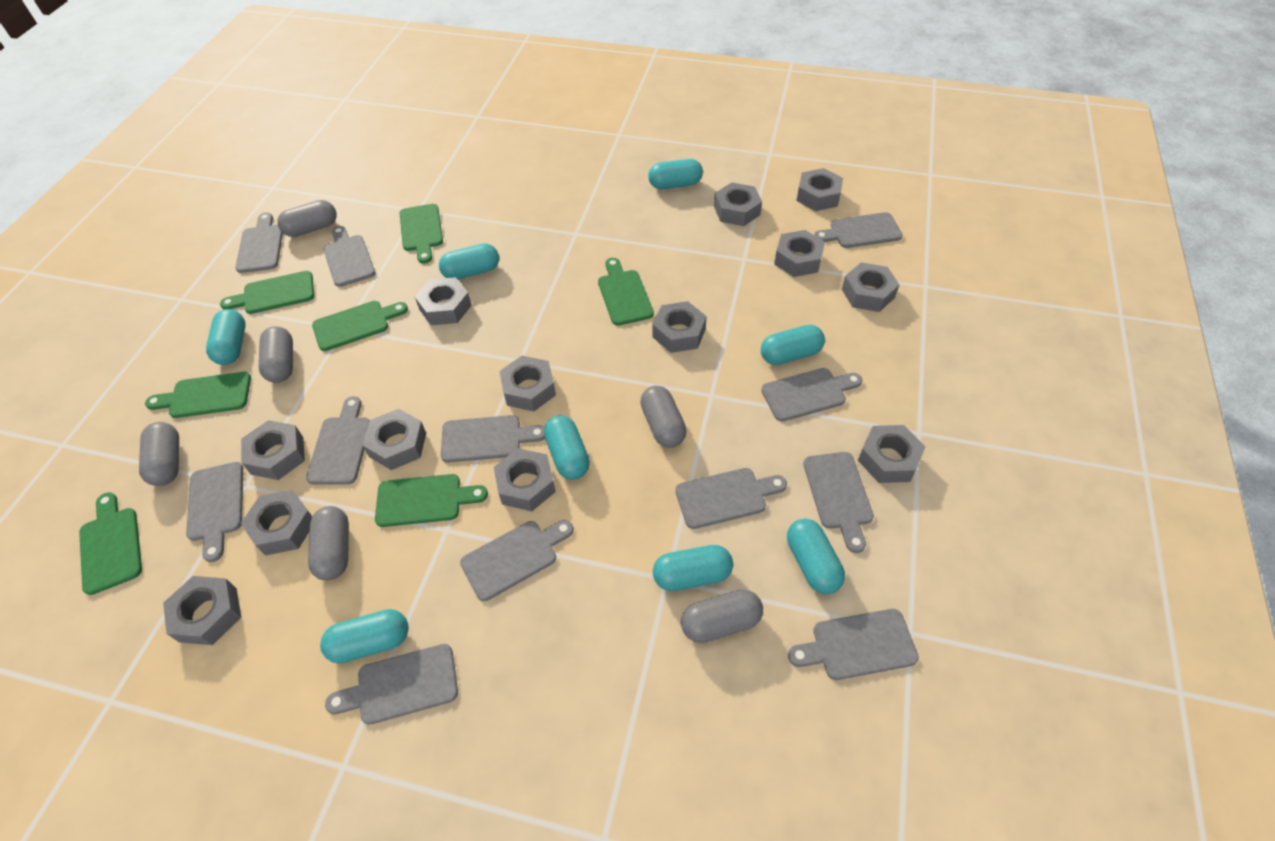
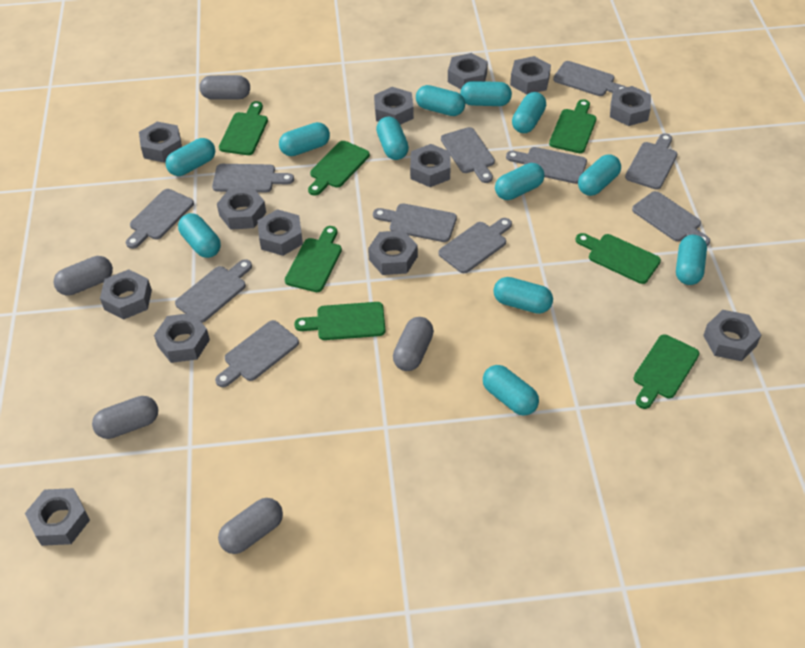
grey capsule: [139,422,179,486] [259,326,293,383] [277,200,337,237] [308,506,349,580] [640,386,687,448] [681,589,763,643] = 6 -> [54,256,113,296] [92,396,158,439] [199,75,250,100] [218,498,283,554] [393,317,434,371] = 5
grey cutting board: [186,462,243,562] [235,212,283,273] [306,396,370,485] [323,226,375,287] [325,644,458,725] [441,415,545,463] [460,520,574,601] [675,468,787,529] [761,368,862,422] [788,609,919,680] [803,452,874,553] [814,212,903,248] = 12 -> [126,189,194,249] [175,259,252,323] [212,164,294,193] [215,320,299,387] [373,203,457,242] [438,218,512,273] [441,127,495,183] [506,147,587,184] [553,61,626,96] [625,133,677,190] [632,191,710,246] = 11
turquoise capsule: [206,309,245,365] [320,609,409,664] [439,243,499,280] [544,415,590,480] [648,159,703,189] [653,545,733,591] [761,325,825,365] [787,519,845,594] = 8 -> [165,138,215,176] [178,213,221,258] [279,122,330,156] [376,117,409,160] [416,85,465,116] [460,81,512,106] [483,365,539,416] [493,277,553,314] [495,163,545,200] [512,92,546,133] [578,154,621,196] [676,235,707,285] = 12

